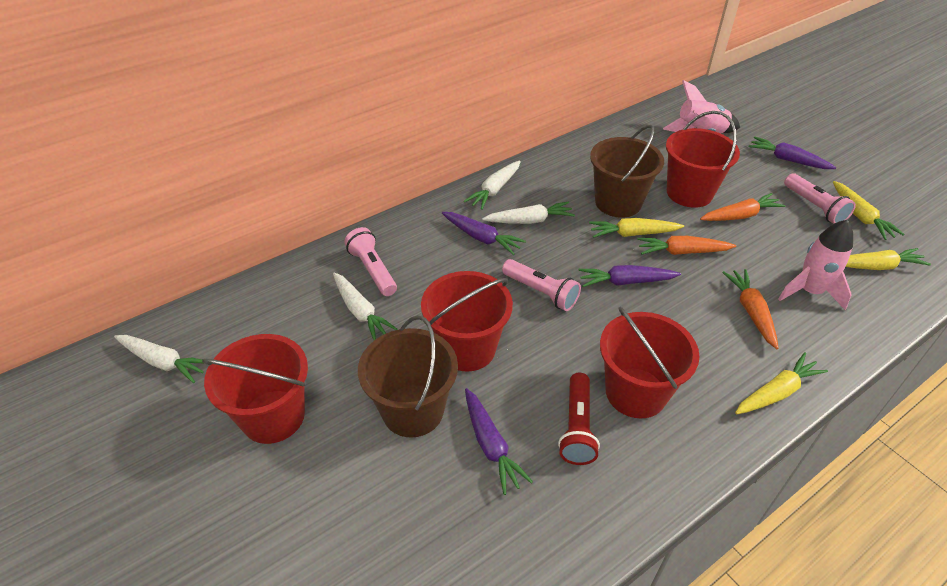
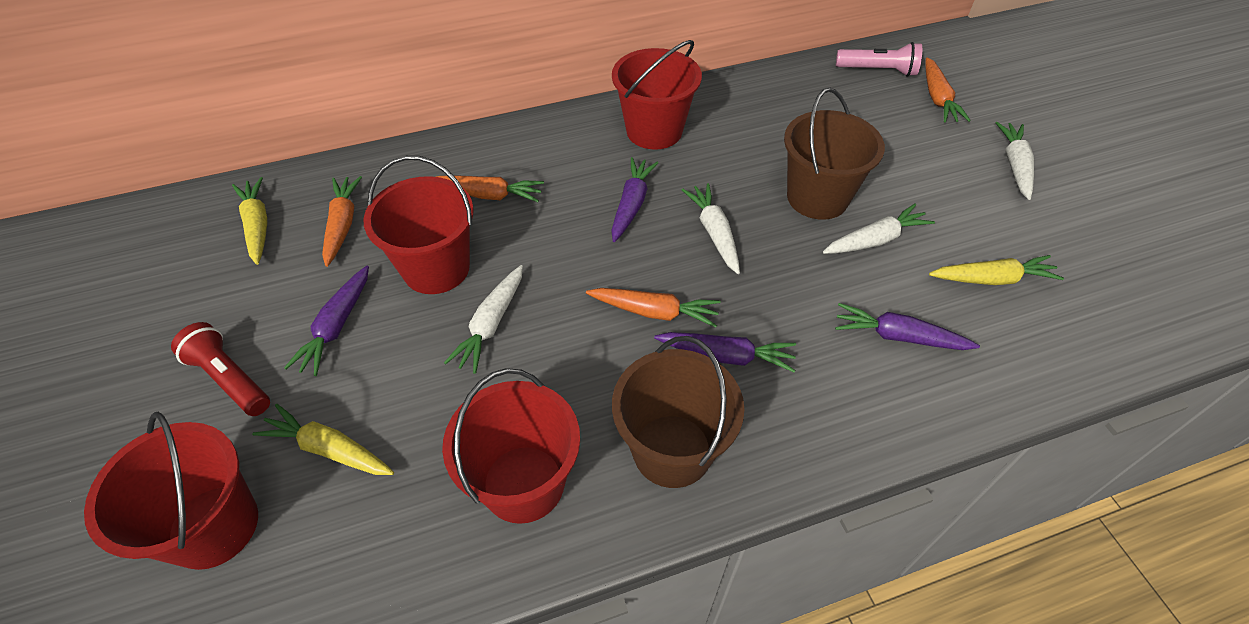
orange carrot: [637,236,736,255] [700,193,786,221] [722,269,779,349] = 3 -> [322,176,362,267] [436,176,544,202] [586,288,721,328] [925,57,971,122] = 4
pink flashlight: [344,227,397,296] [502,259,581,311] [784,173,856,224] = 3 -> [836,42,922,77] = 1
pink rocket: [663,80,740,134] [778,220,853,310] = 2 -> none = 0
yellow carrot: [589,218,684,238] [735,353,828,414] [833,181,904,240] [846,248,931,270] = 4 -> [232,177,268,265] [252,404,394,475] [929,255,1064,285] = 3

